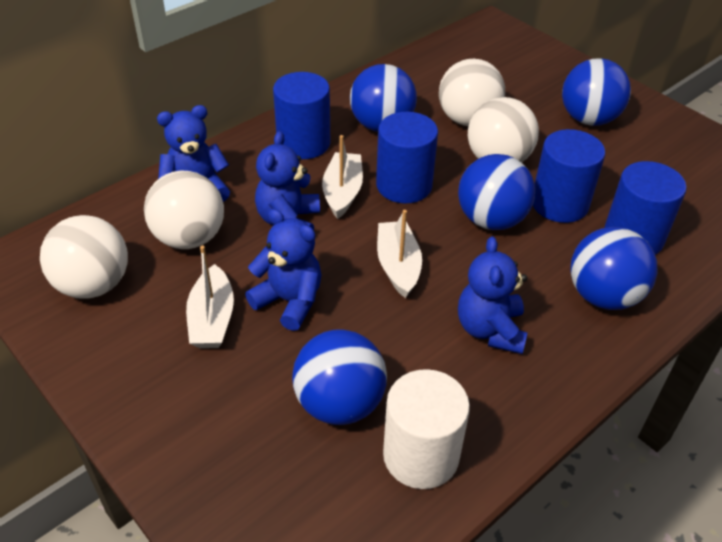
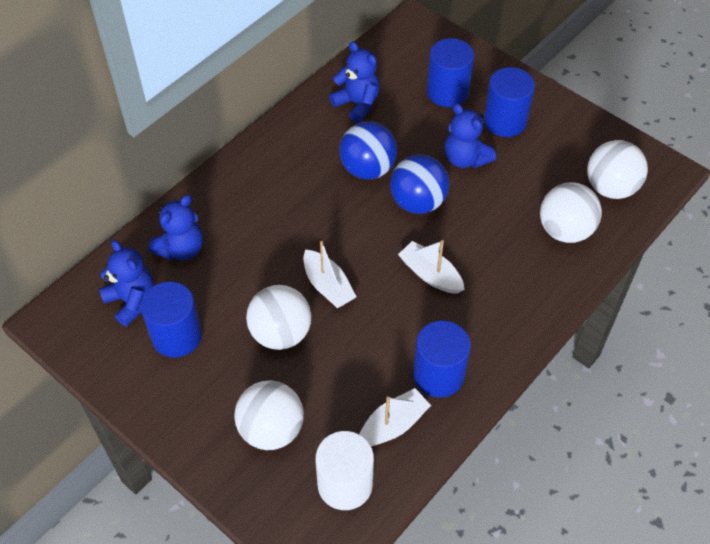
blue ball: [292,329,387,425] [350,64,417,132] [458,154,535,230] [562,58,631,126] [570,227,658,310] = 5 -> [339,121,397,180] [390,155,449,214] = 2

